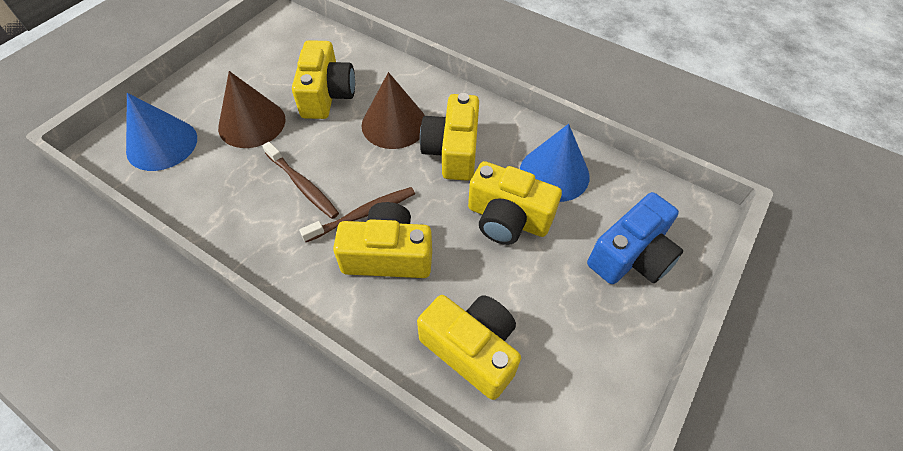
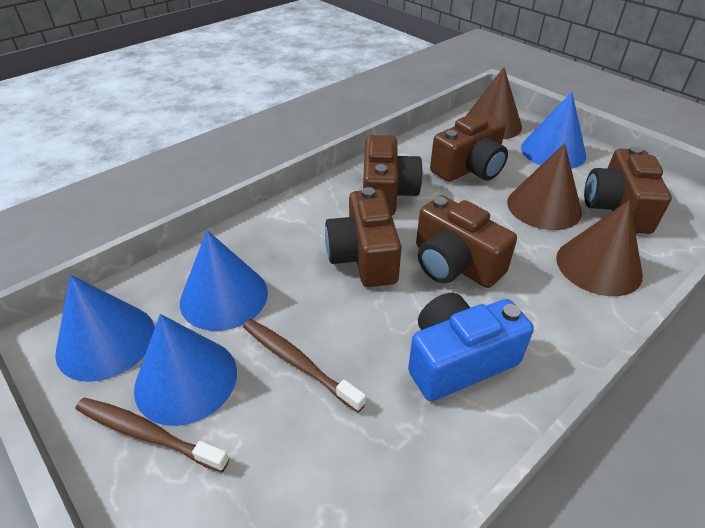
blue cone: [126,93,197,171] [520,124,590,202] = 2 -> [55,275,155,382] [134,314,237,426] [180,230,268,331] [521,92,586,169] = 4
brown camera: none = 0 -> [325,187,402,287] [363,135,423,215] [416,195,517,288] [430,113,508,182] [584,146,672,234] = 5
brown cone: [218,71,285,148] [362,72,425,149] = 2 -> [466,67,522,139] [507,143,582,230] [556,200,643,296] = 3
yellow camera: [292,40,355,119] [333,202,432,278] [417,295,521,400] [420,93,479,181] [468,161,562,245] = 5 -> none = 0

